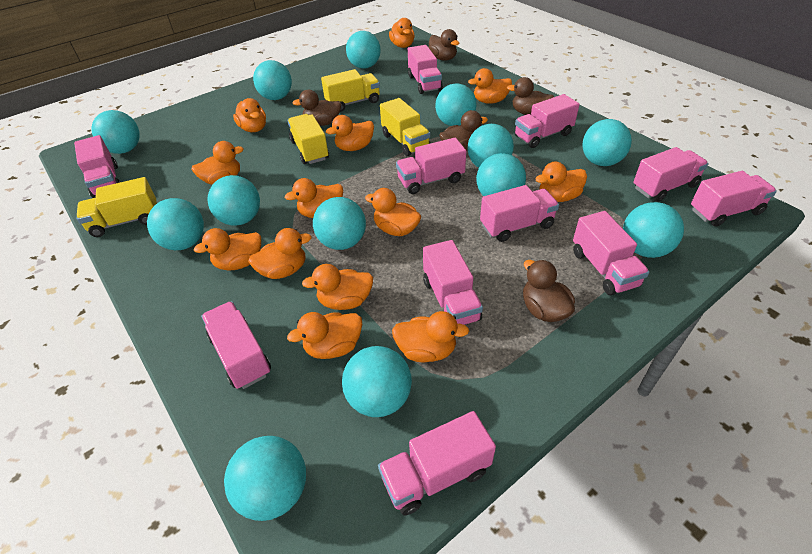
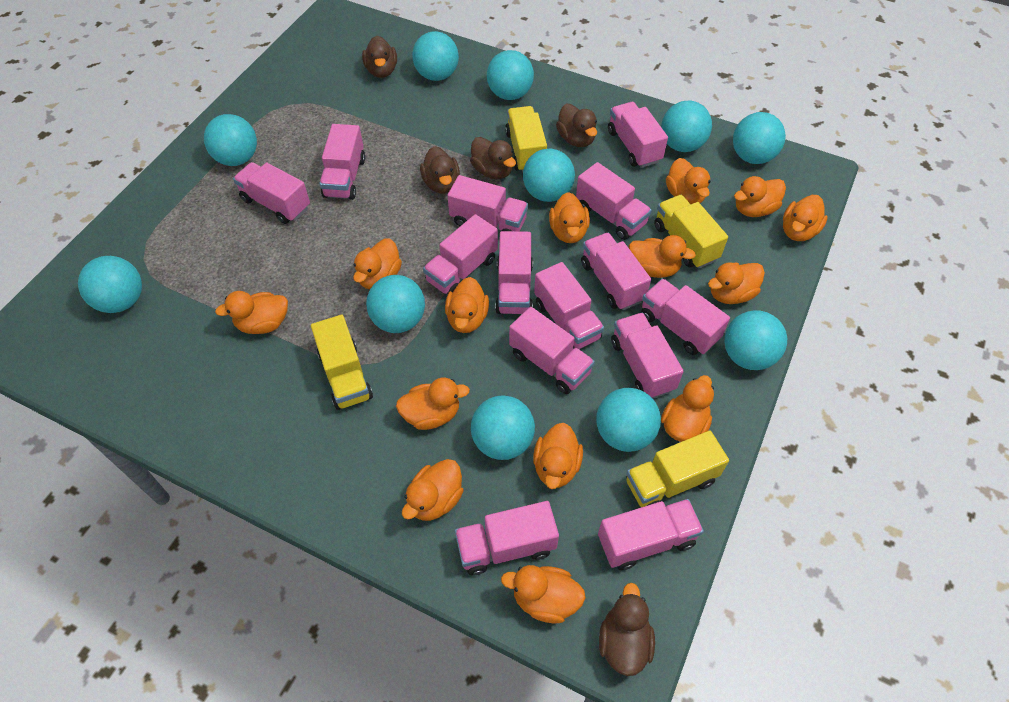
orange duck: [191,141,244,185] [194,228,261,271] [233,98,266,132] [248,228,312,279] [285,178,343,218] [287,312,363,359] [302,264,373,310] [326,115,374,151] [365,188,422,236] [389,18,415,48] [392,311,469,362] [468,68,512,104] [535,162,587,202] = 13 -> [215,291,288,334] [353,238,402,289] [396,378,470,430] [402,459,464,521] [445,277,489,333] [501,565,586,623] [533,423,583,489] [549,192,590,243] [629,235,696,278] [661,375,714,442] [666,158,711,204] [708,262,765,304] [734,176,786,217] [783,195,828,241] = 14
pink truck: [74,135,120,198] [201,301,271,389] [378,411,496,515] [396,138,466,194] [408,45,443,94] [423,240,483,325] [480,185,559,242] [515,94,580,148] [573,211,649,295] [633,147,709,202] [691,171,777,227] = 11 -> [233,162,310,224] [319,124,365,200] [423,214,498,295] [447,175,528,231] [455,501,559,575] [495,231,533,314] [509,307,595,394] [534,262,604,349] [576,162,652,240] [581,233,651,310] [598,499,704,570] [608,102,668,168] [611,313,684,399] [641,279,730,355] = 14
turquoise ball: [91,110,140,154] [147,198,204,250] [207,175,260,226] [224,436,306,521] [253,60,292,100] [313,197,366,250] [342,346,412,417] [346,31,381,69] [435,83,477,126] [467,124,514,168] [476,153,526,196] [582,119,632,166] [623,202,684,258] = 13 -> [78,256,142,313] [204,114,257,166] [366,275,425,333] [412,31,459,81] [471,395,535,460] [487,50,534,100] [523,148,575,202] [596,388,661,452] [661,101,712,152] [725,310,787,370] [733,112,786,164] = 11

